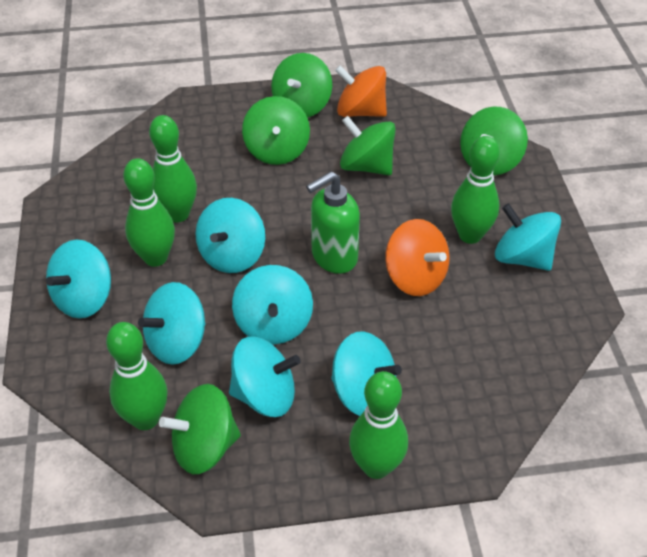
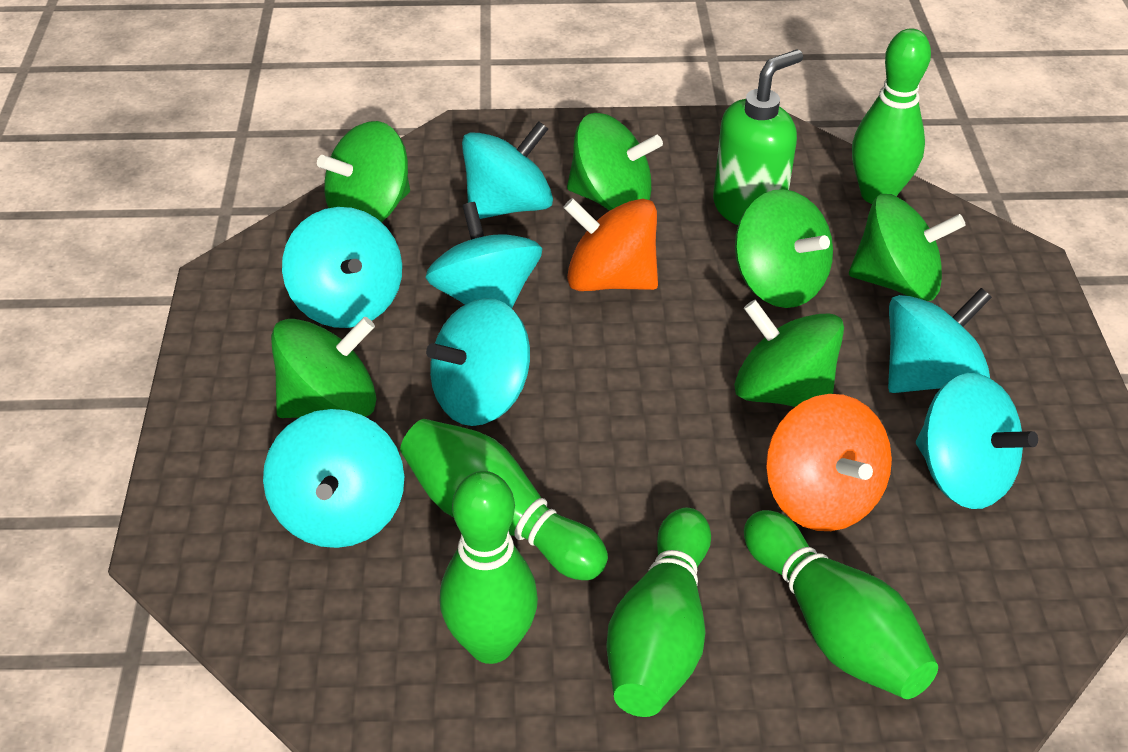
green spinning top: [159,384,241,474] [242,96,310,165] [271,53,332,118] [340,116,396,175] [460,107,528,175] = 5 -> [271,317,377,418] [317,121,410,223] [567,113,663,210] [734,300,844,407] [735,189,833,308] [849,194,966,301] = 6

